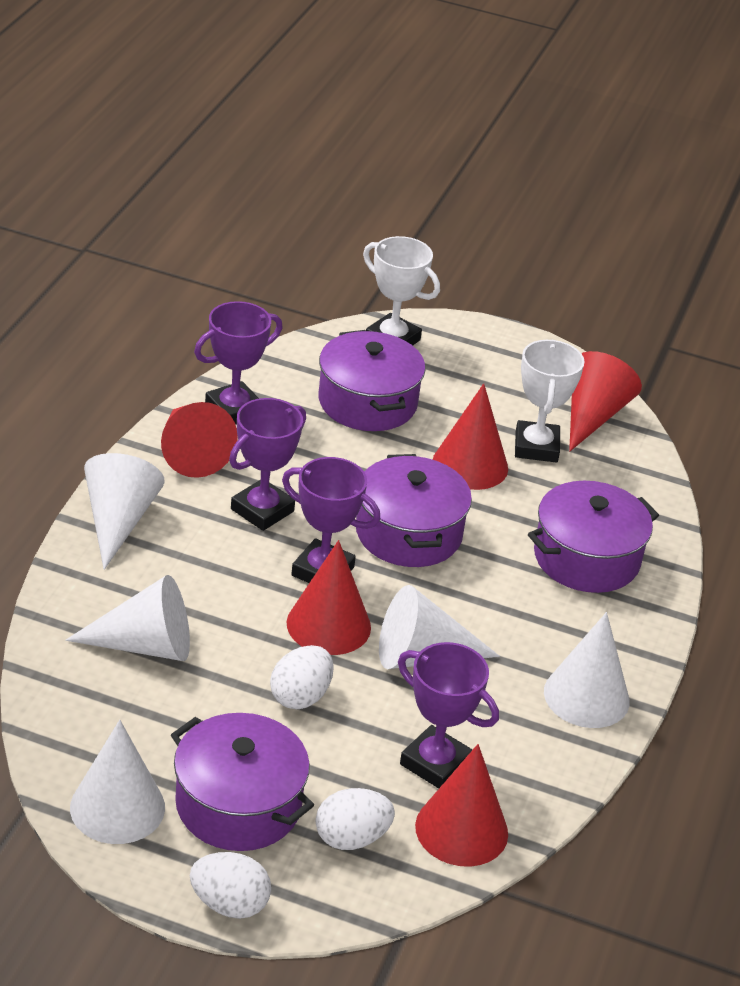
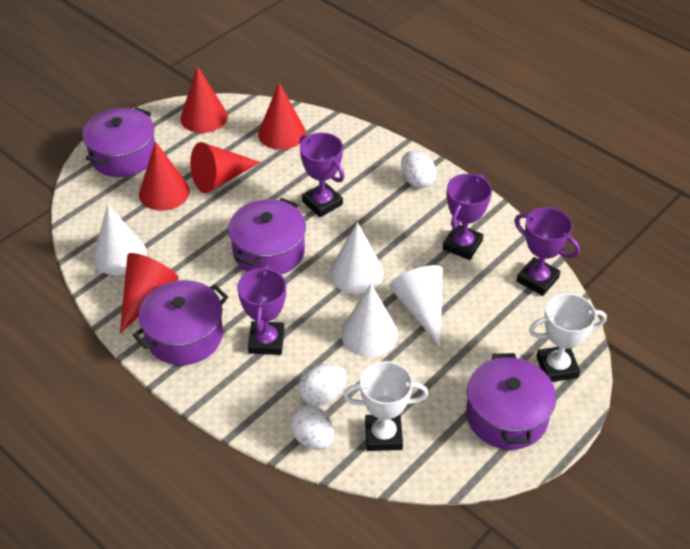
white cone: [65,575,190,661] [70,720,165,844] [84,453,165,570] [379,585,500,669] [544,612,630,728] = 5 -> [93,204,147,275] [330,222,384,294] [341,284,398,357] [389,265,443,347] = 4

